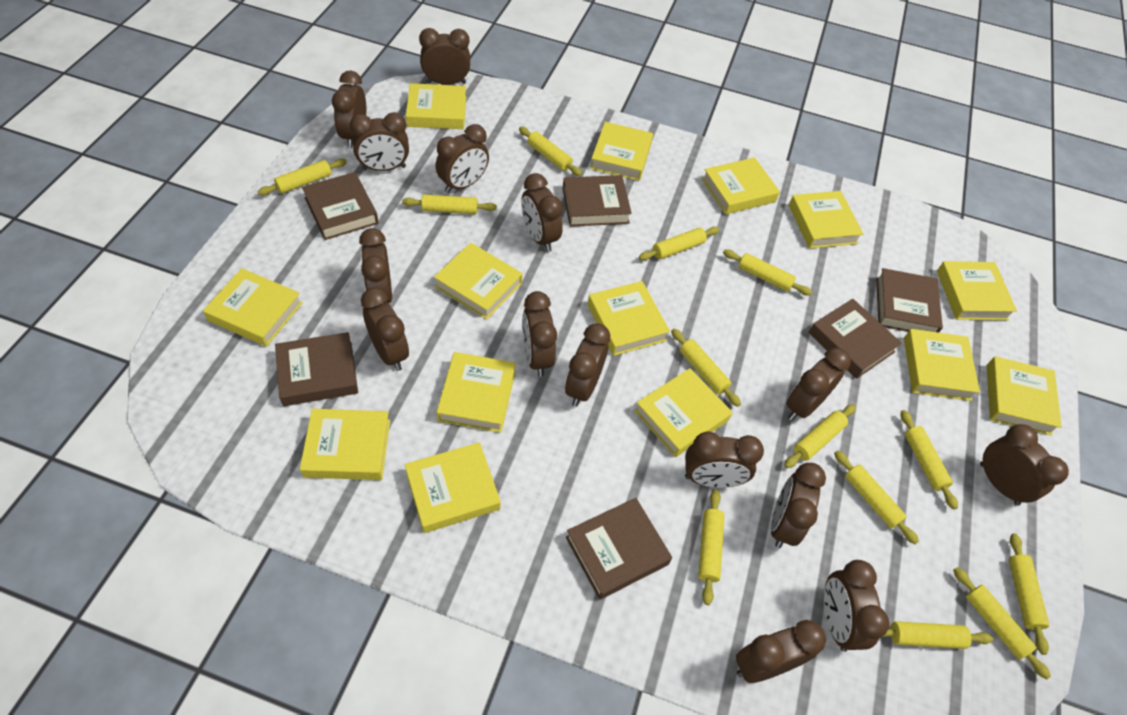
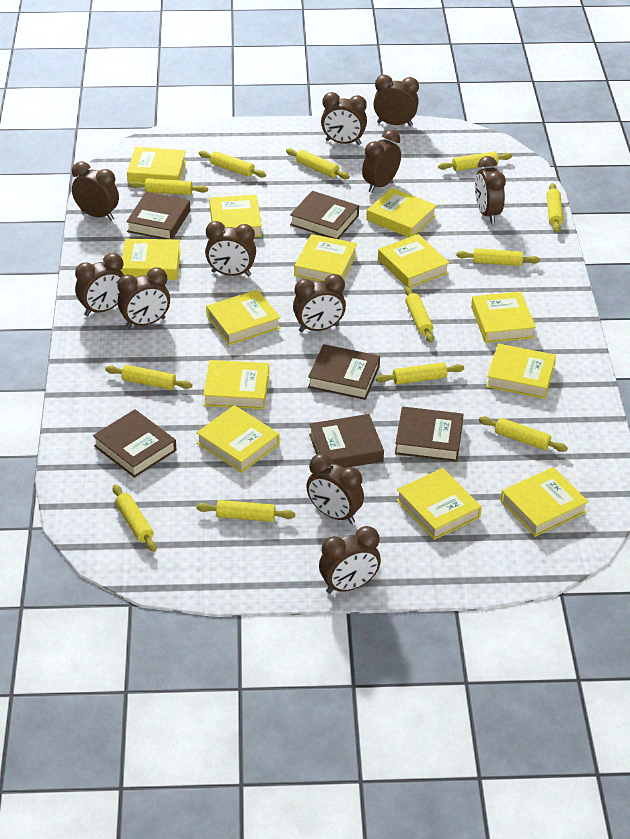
brown clock: [332,71,366,148] [350,112,409,171] [359,228,392,303] [361,288,409,371] [419,28,470,85] [436,124,489,193] [521,173,563,252] [522,291,557,377] [565,323,610,407] [685,432,764,488] [736,620,826,683] [771,463,826,548] [786,348,851,421] [824,560,890,652] [980,424,1069,506] = 15 -> [72,161,119,221] [75,253,124,316] [117,267,170,328] [205,221,256,276] [293,274,346,332] [306,454,364,524] [319,526,381,594] [321,92,367,145] [362,130,401,193] [373,75,419,126] [475,156,506,223] = 11
yellow book: [203,268,303,347] [300,409,390,480] [405,442,501,533] [406,83,466,129] [434,243,523,319] [436,352,516,433] [588,281,670,356] [590,122,653,181] [634,368,732,457] [702,157,780,215] [789,191,863,249] [904,329,980,401] [937,261,1017,320] [987,356,1062,435] = 14 -> [121,239,181,280] [127,147,186,183] [196,405,280,473] [203,360,269,409] [206,289,280,345] [209,195,262,237] [294,234,357,281] [366,188,437,237] [378,234,450,288] [396,468,482,540] [471,291,536,343] [486,343,556,399] [501,467,589,537] = 13
yellow rolling pin: [257,158,347,196] [402,194,497,214] [519,127,582,176] [639,227,719,261] [671,329,741,407] [698,489,725,605] [723,250,812,295] [784,404,856,468] [834,450,919,544] [883,621,993,649] [901,410,958,510] [953,567,1051,680] [1009,533,1049,655] = 13 -> [105,365,192,390] [113,484,157,552] [129,178,208,195] [196,500,295,522] [199,151,266,178] [286,148,350,179] [376,362,464,385] [405,286,434,343] [438,151,512,171] [456,248,540,266] [479,416,568,452] [546,183,563,233] = 12

